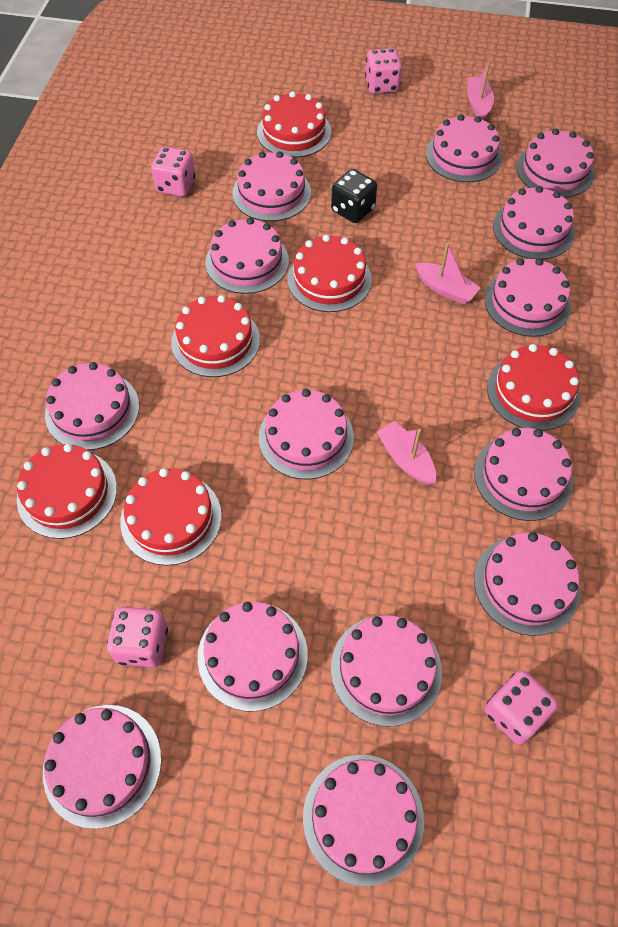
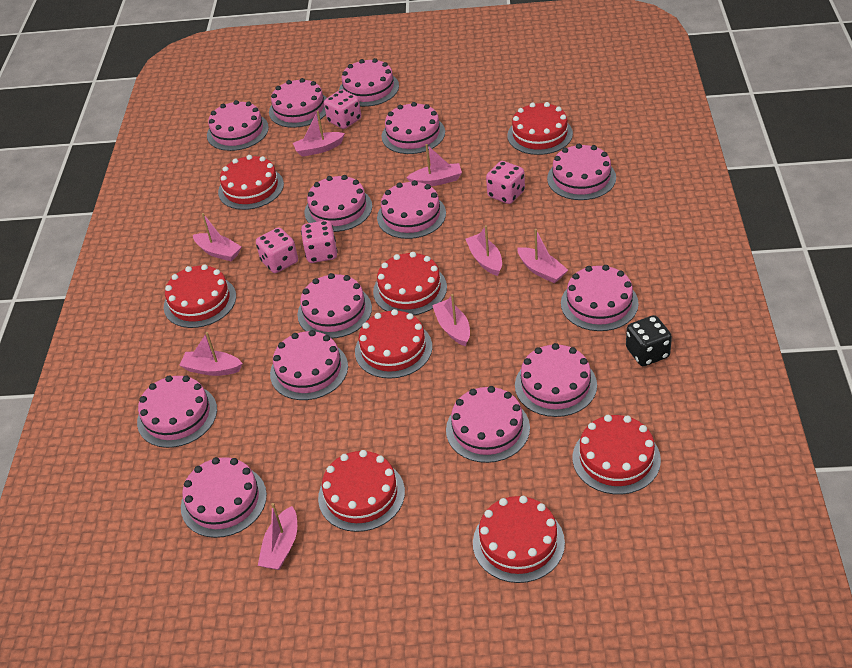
pink boat: [376,421,436,485] [415,242,480,304] [467,62,494,120] = 3 -> [179,332,243,376] [193,213,242,261] [258,503,297,570] [293,111,345,157] [406,144,462,186] [432,294,470,346] [465,225,502,276] [517,229,568,283] = 8
red cake: [17,443,117,539] [120,468,222,566] [171,295,260,377] [257,91,331,158] [287,235,372,312] [487,344,580,431] = 6 -> [164,264,236,328] [218,155,284,210] [318,450,405,532] [355,309,432,379] [373,252,447,315] [473,496,565,583] [507,102,573,155] [573,415,661,494] = 8

